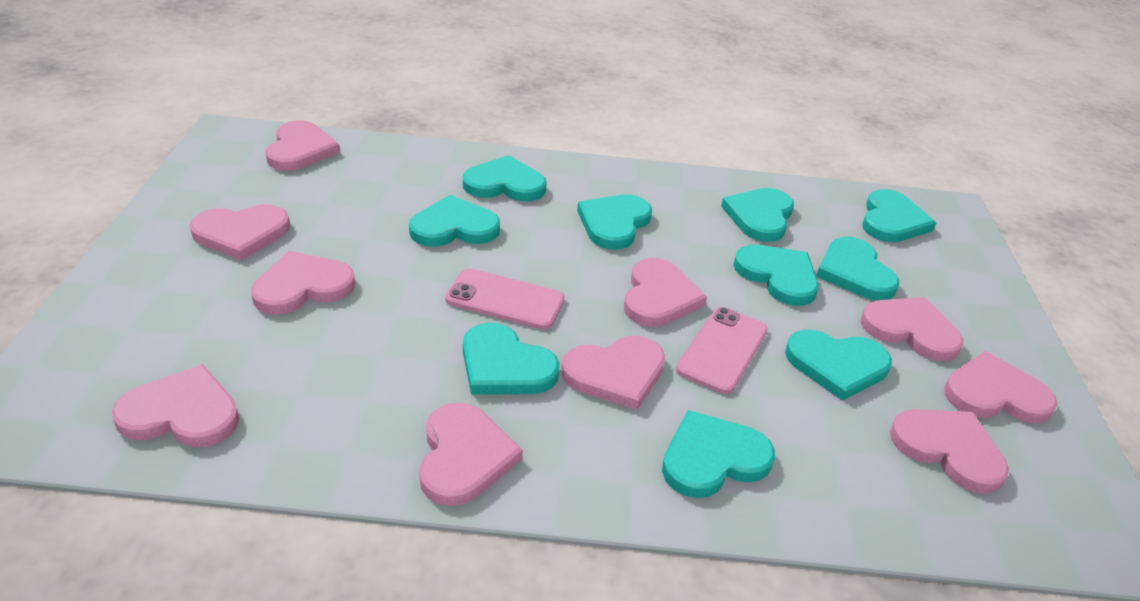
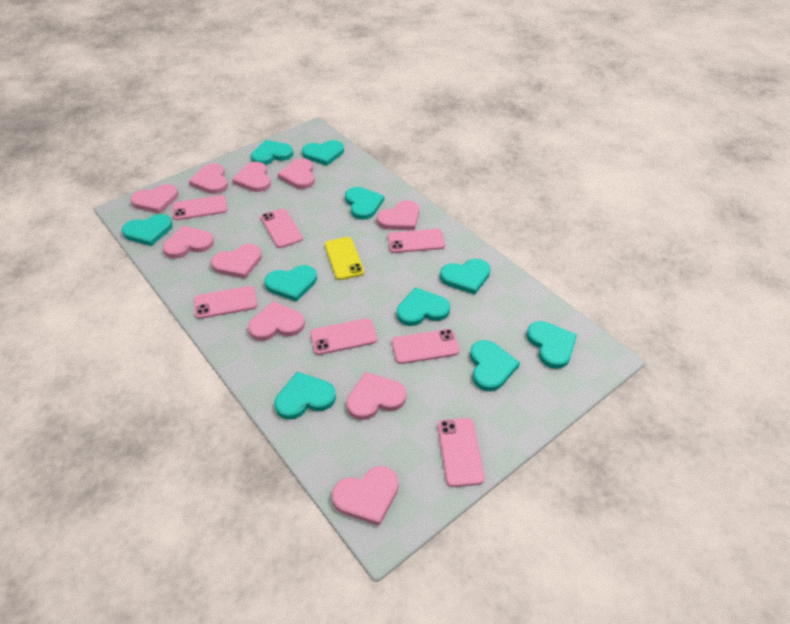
pink phone: [445,268,565,329] [676,307,768,394] = 2 -> [173,195,227,220] [194,286,257,319] [261,208,303,248] [310,318,377,355] [388,229,445,253] [392,329,460,364] [438,418,485,487] = 7
yellow phone: none = 0 -> [325,237,364,280] = 1

